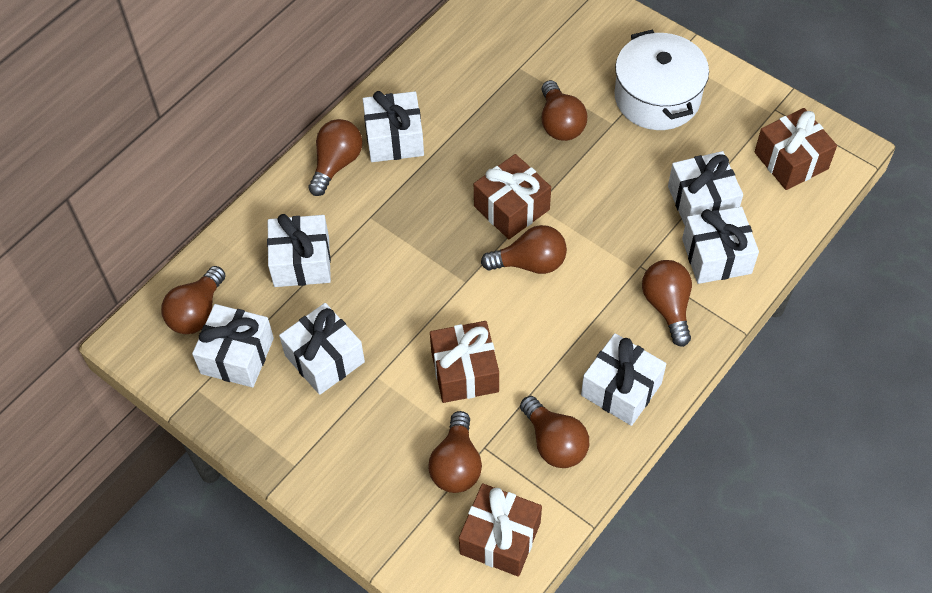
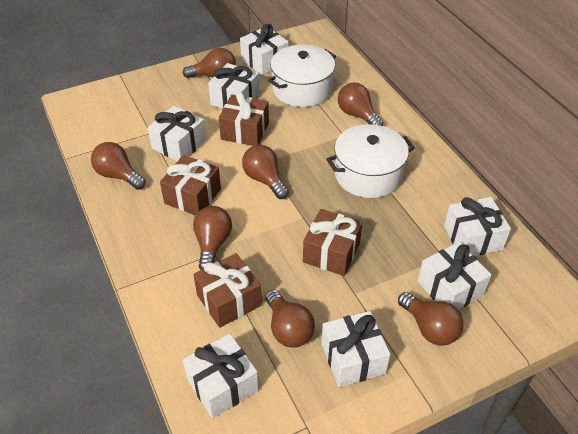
white pot: [614,30,709,130] = 1 -> [268,45,336,107] [327,124,415,198] = 2

